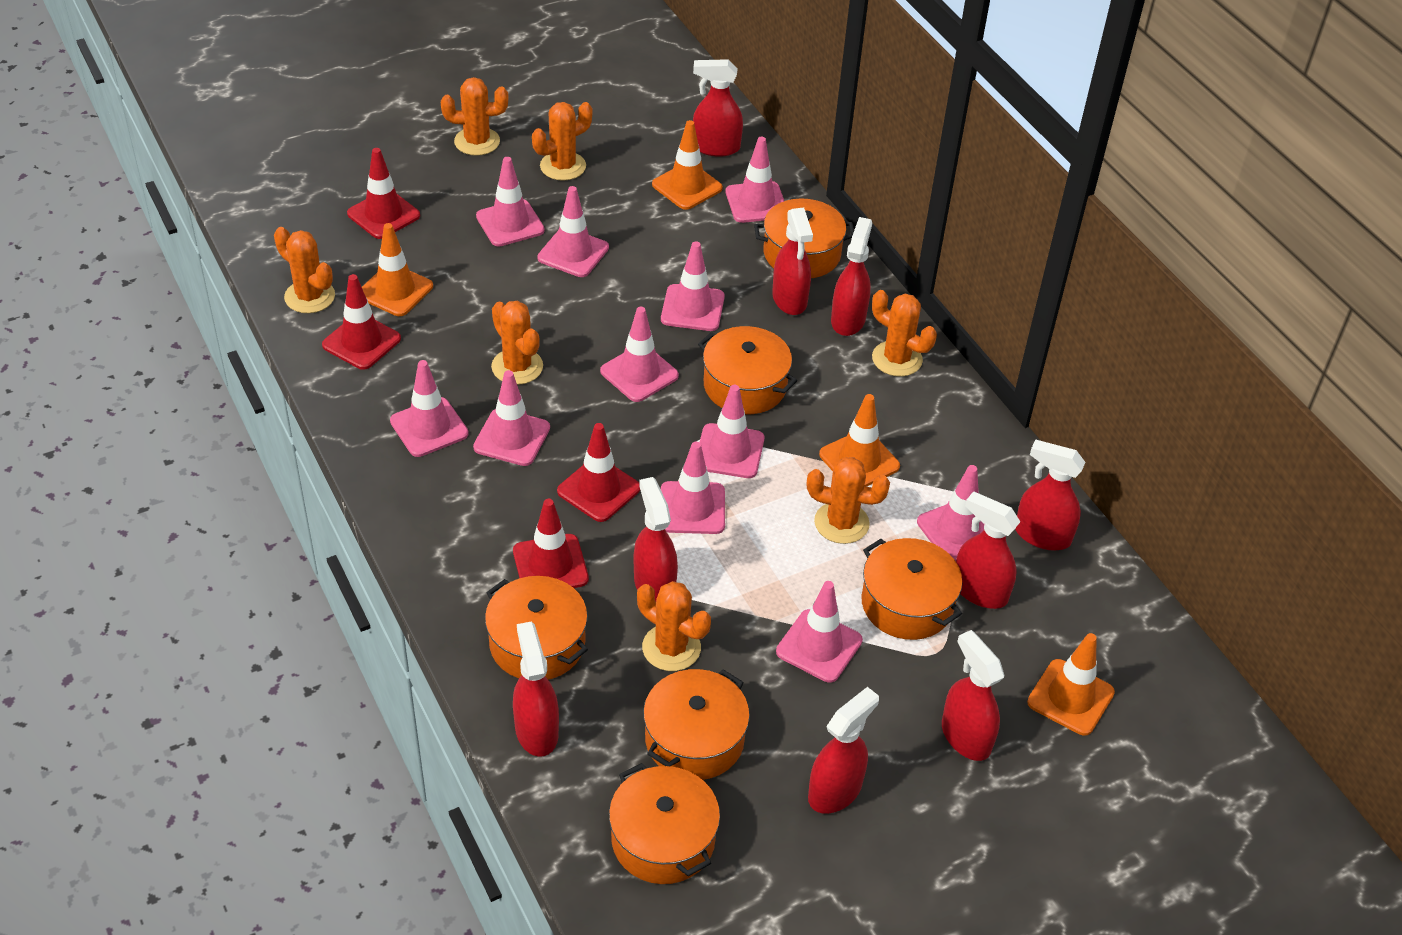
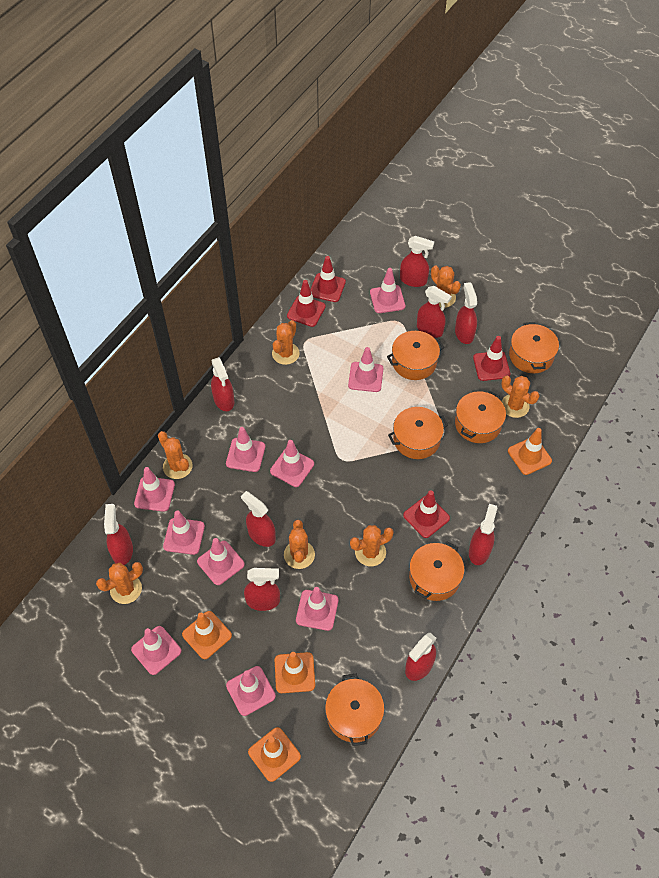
pink traffic cone: [390,360,469,457] [473,370,550,466] [476,157,545,246] [537,186,609,277] [600,307,679,402] [661,241,725,331] [661,442,725,534] [699,385,764,478] [726,137,784,223] [776,581,863,683] [917,465,985,561] = 11 -> [131,626,182,675] [134,467,175,512] [163,510,205,555] [197,538,245,585] [226,427,265,472] [226,666,276,716] [270,440,314,487] [296,587,338,631] [348,347,383,392] [370,268,405,313] = 10

